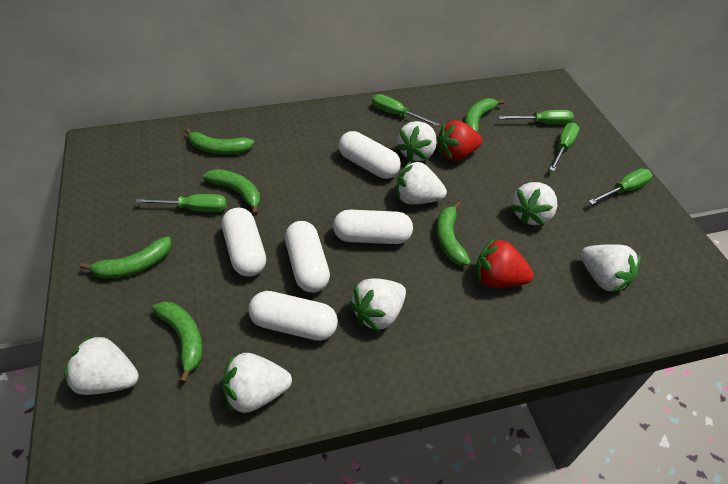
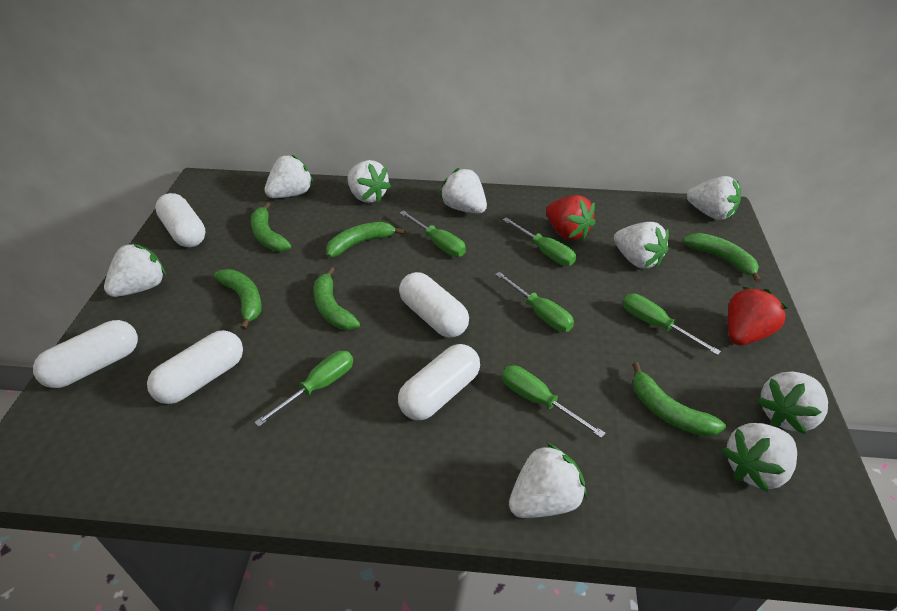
green screwdriver: [135,194,227,212] [372,94,440,127] [499,110,574,125] [549,123,580,171] [588,169,652,205] = 5 -> [254,351,353,427] [400,210,466,257] [495,272,574,332] [502,365,605,438] [503,217,576,266] [622,293,721,355] = 6
white strawberry: [64,334,139,395] [222,353,292,413] [349,278,406,332] [396,121,437,162] [397,160,447,204] [510,182,557,225] [581,244,641,292] = 7 -> [104,243,166,297] [264,155,313,198] [348,160,391,203] [440,168,487,214] [509,443,586,518] [614,222,669,269] [687,176,741,220] [722,423,797,492] [757,371,828,434] = 9

